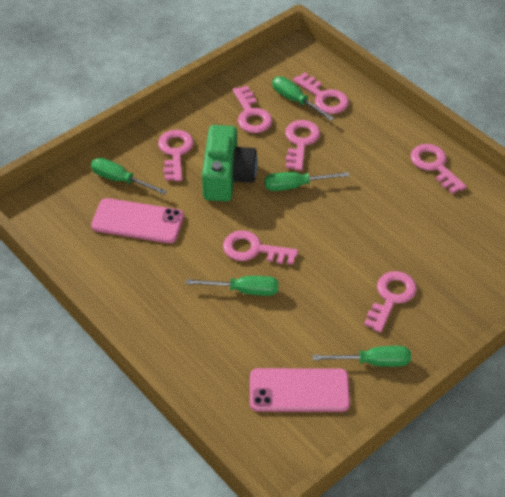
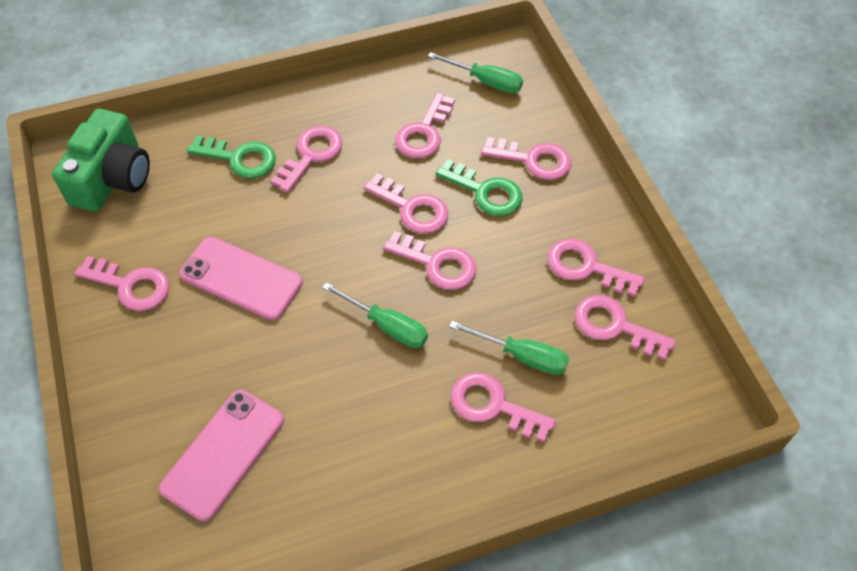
green key: none = 0 -> [187,136,276,179] [436,159,523,216] = 2
green screwdriver: [91,158,167,194] [186,276,278,296] [264,172,349,191] [272,76,334,121] [313,346,411,367] = 5 -> [322,282,428,348] [428,52,523,93] [449,321,569,375] = 3
pink key: [158,130,194,181] [223,230,298,265] [233,86,272,133] [285,120,320,171] [293,72,349,114] [364,271,417,333] [411,144,467,194] = 7 -> [74,256,169,311] [271,126,343,193] [363,174,448,234] [383,231,477,290] [395,92,455,158] [451,372,556,442] [481,137,572,180] [547,239,645,297] [574,295,676,360] = 9

